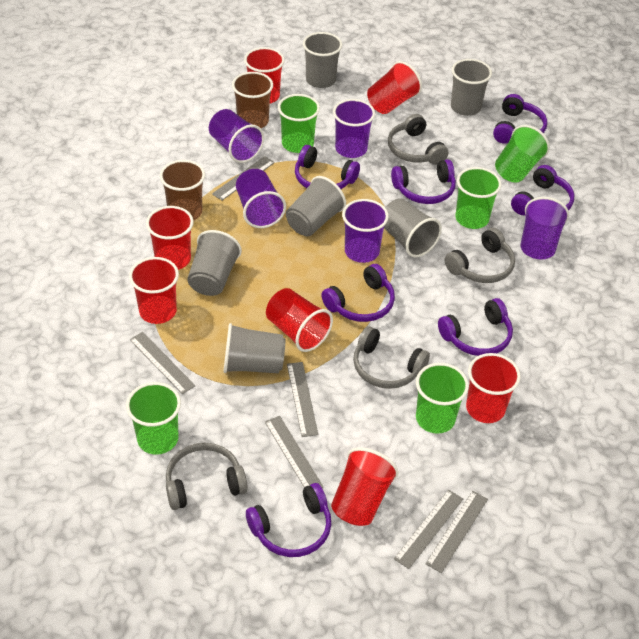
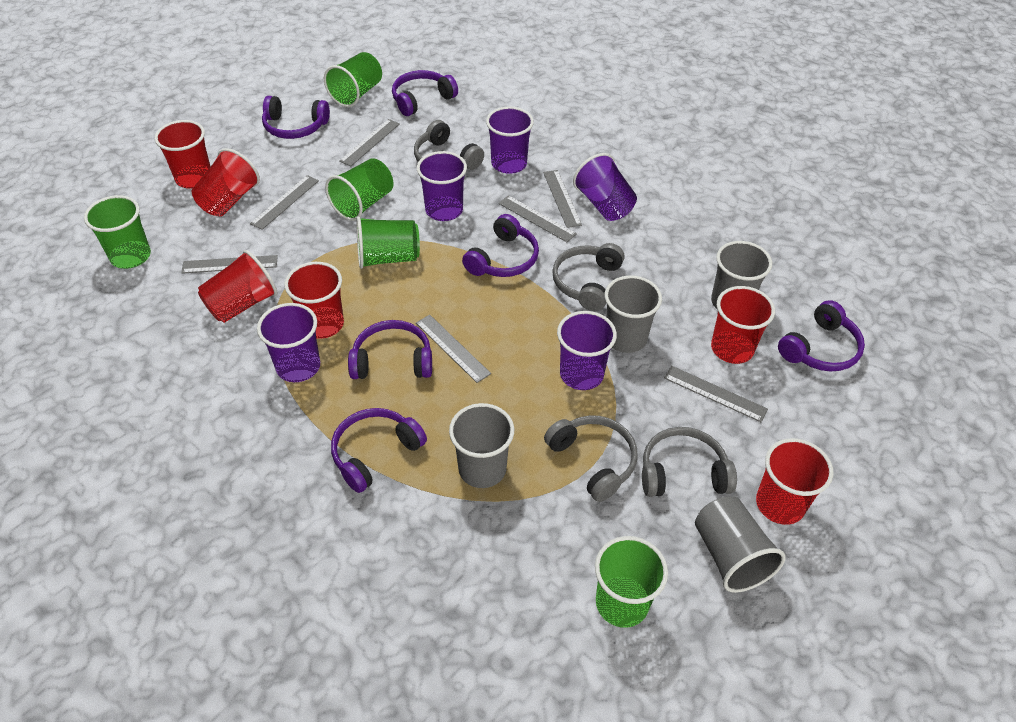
brown cup: [160,160,205,220] [232,72,273,128] = 2 -> none = 0
grey cup: [187,230,242,296] [223,323,286,373] [286,176,346,236] [303,32,342,88] [384,198,442,257] [451,59,492,116] = 6 -> [449,403,514,488] [605,275,662,353] [695,497,786,593] [711,241,772,309] = 4
grey ruler: [130,332,196,394] [212,156,275,200] [265,416,323,488] [287,362,318,437] [394,490,463,569] [426,491,488,573] = 6 -> [181,255,278,274] [250,175,319,230] [339,119,400,166] [416,315,491,383] [499,195,577,242] [543,170,582,228] [664,366,768,422] = 7
purple headphones: [246,483,331,557] [295,145,360,189] [321,264,395,322] [391,159,456,204] [438,298,513,356] [493,94,547,144] [511,165,575,215] = 7 -> [262,96,330,139] [331,408,427,493] [348,320,432,379] [392,70,458,116] [462,214,539,277] [778,300,865,372] = 6
red cup: [129,257,179,324] [146,206,194,270] [244,47,285,103] [266,288,333,352] [331,447,399,526] [367,61,422,114] [466,353,521,423] = 7 -> [155,120,211,188] [192,148,260,217] [198,250,277,323] [284,262,344,339] [711,286,775,364] [756,438,834,525] = 6

